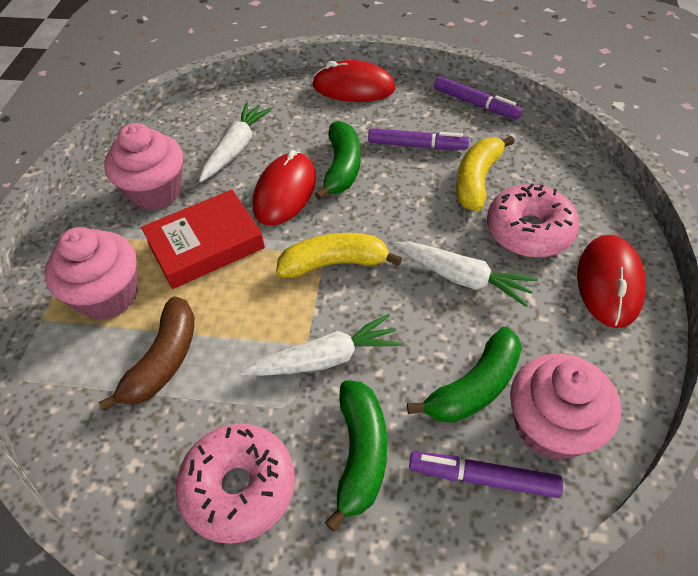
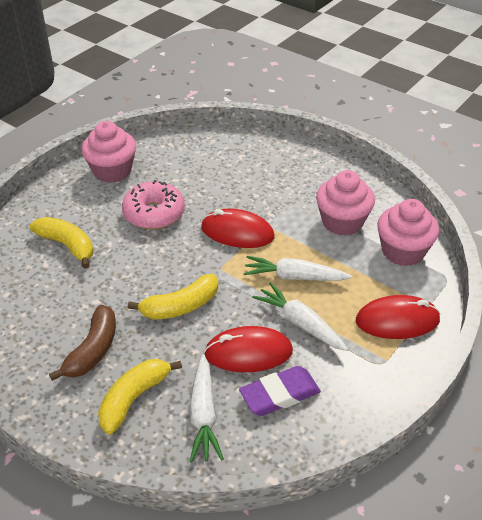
green banana: [315,121,361,200] [325,380,387,532] [407,327,522,423] = 3 -> none = 0
pink donut: [175,424,295,544] [487,183,579,258] = 2 -> [122,180,185,229] = 1
purple eraser: none = 0 -> [239,366,321,416] = 1
purple marker: [368,128,469,150] [409,452,563,498] [434,76,522,119] = 3 -> none = 0
red book: [141,190,265,289] = 1 -> none = 0
yellow banana: [276,233,402,278] [456,136,514,211] = 2 -> [30,217,93,269] [98,359,182,434] [128,274,218,320] = 3

